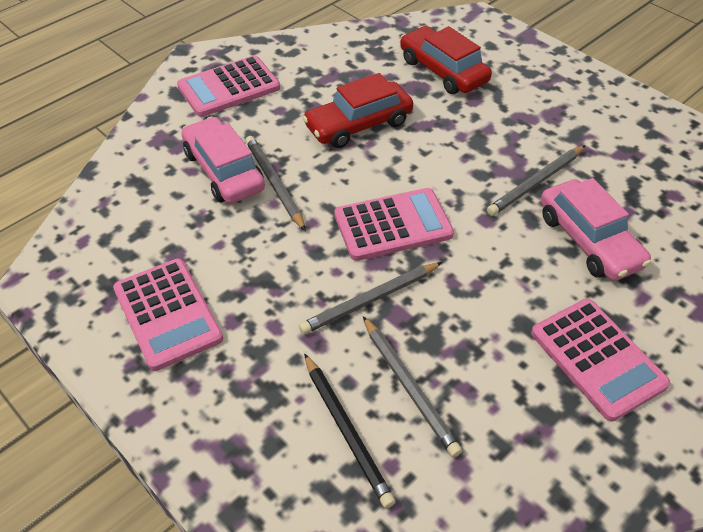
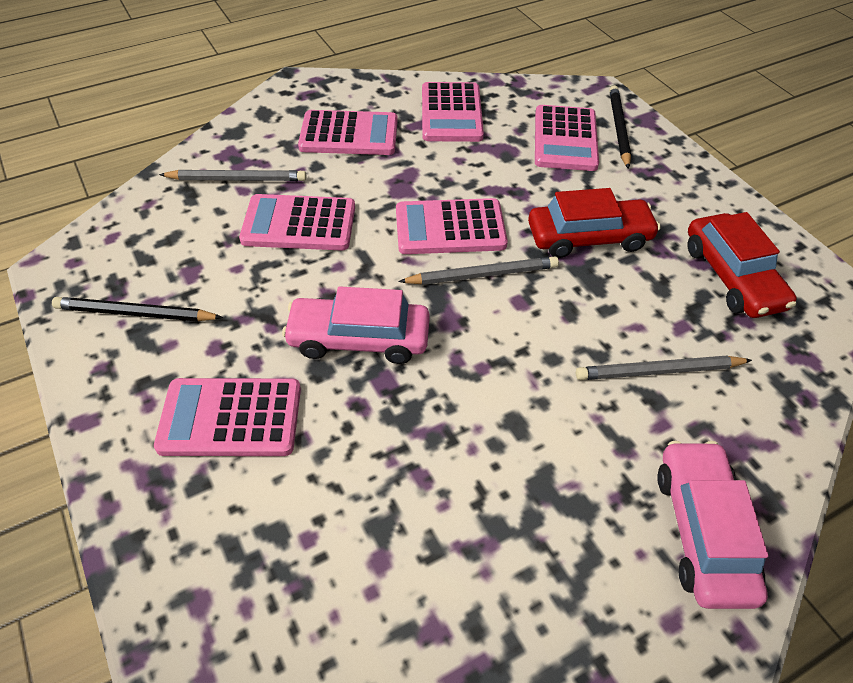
black pencil: [304,353,396,508] = 1 -> [52,297,223,322] [609,85,631,169] = 2
grey pencil: [245,136,306,231] [299,262,442,334] [363,316,462,457] [487,145,585,216] = 4 -> [159,170,306,181] [398,256,559,285] [576,356,752,380] = 3
pink calculator: [113,258,223,371] [177,55,280,117] [334,188,454,261] [531,299,670,421] = 4 -> [154,378,301,456] [239,194,355,250] [298,110,398,155] [396,198,508,254] [422,82,484,142] [535,105,599,171] = 6

